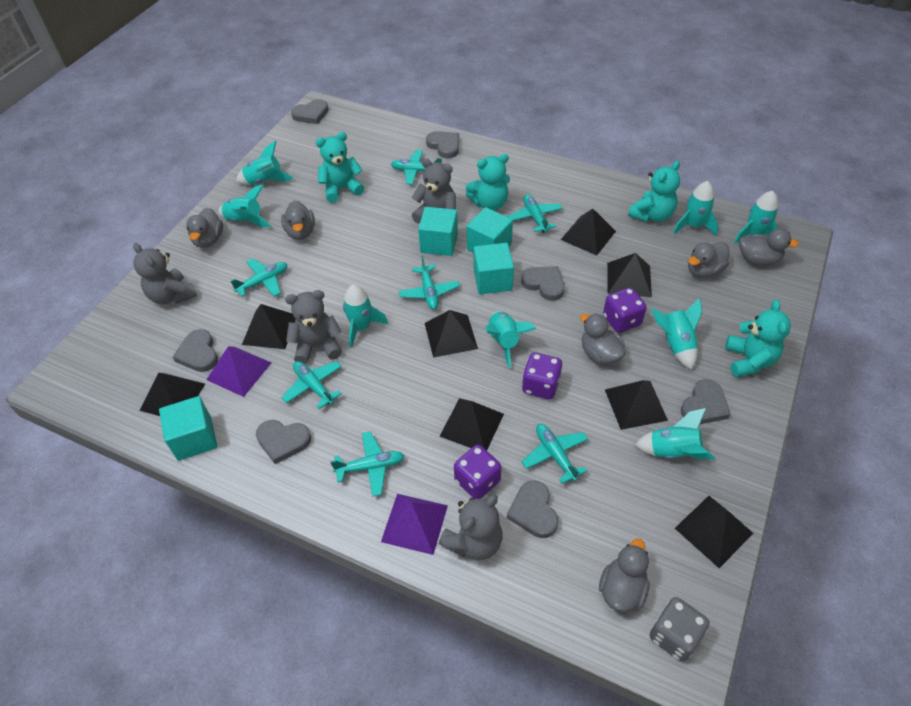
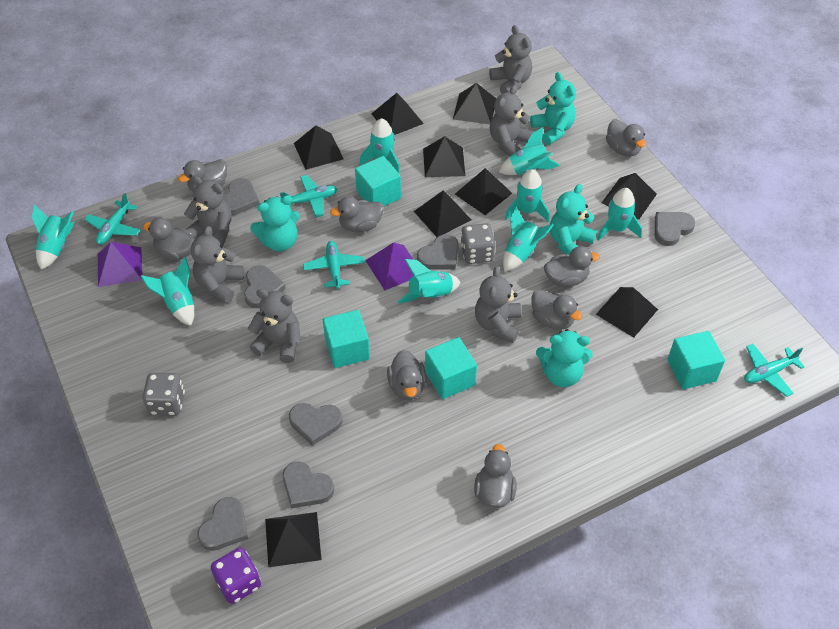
black pyramid: [139,373,205,416] [242,304,296,349] [425,310,478,358] [439,398,504,450] [561,208,616,256] [605,380,668,430] [607,253,652,297] [675,496,754,568] = 8 -> [265,512,322,567] [294,125,343,170] [371,93,424,135] [414,190,471,237] [423,136,465,177] [453,83,496,124] [455,168,512,215] [596,287,658,338] [602,173,657,220] = 9
grey dice: [650,597,710,662] = 1 -> [143,373,185,416] [460,223,495,264] = 2
grey duck: [186,208,223,248] [281,200,315,240] [580,313,626,365] [599,539,650,612] [688,242,729,278] [739,228,799,266] = 6 -> [143,218,195,260] [178,159,227,192] [330,197,384,232] [387,350,426,400] [474,444,516,508] [531,289,582,330] [544,246,600,287] [606,119,646,157] = 8
grey teddy bear: [133,243,197,304] [285,290,342,364] [411,158,456,224] [439,495,503,560] = 4 -> [184,176,231,245] [191,226,244,303] [248,289,301,363] [475,266,522,343] [489,25,532,94] [490,85,533,156] = 6
purple dice: [454,445,501,499] [522,352,562,399] [603,287,647,333] = 3 -> [211,548,261,604] = 1
turquoise plane: [230,258,287,297] [281,361,342,409] [330,432,404,497] [391,150,442,185] [398,256,460,309] [508,194,563,233] [522,424,588,484] = 7 -> [84,193,141,245] [280,175,337,218] [303,241,365,289] [744,344,805,397] = 4

